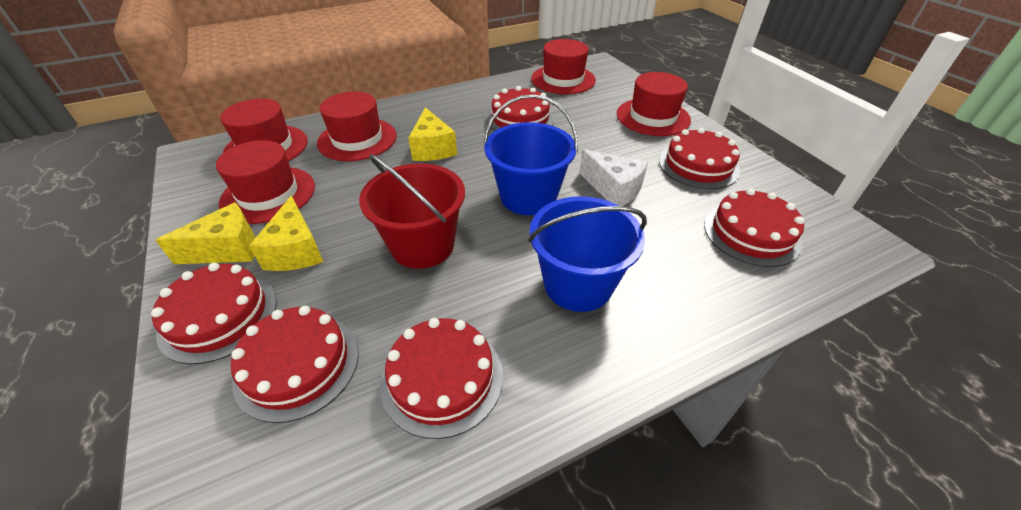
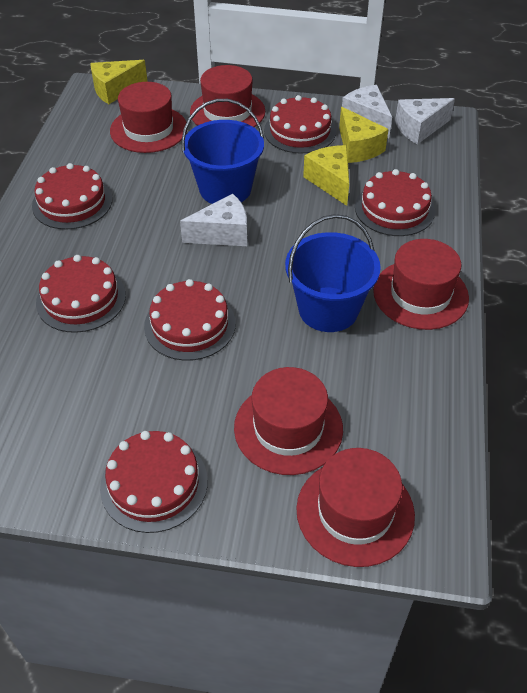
red bucket: [359,154,465,269] = 1 -> none = 0
white cheese: [579,149,648,207] = 1 -> [180,194,247,246] [342,85,392,138] [395,98,455,144] = 3

